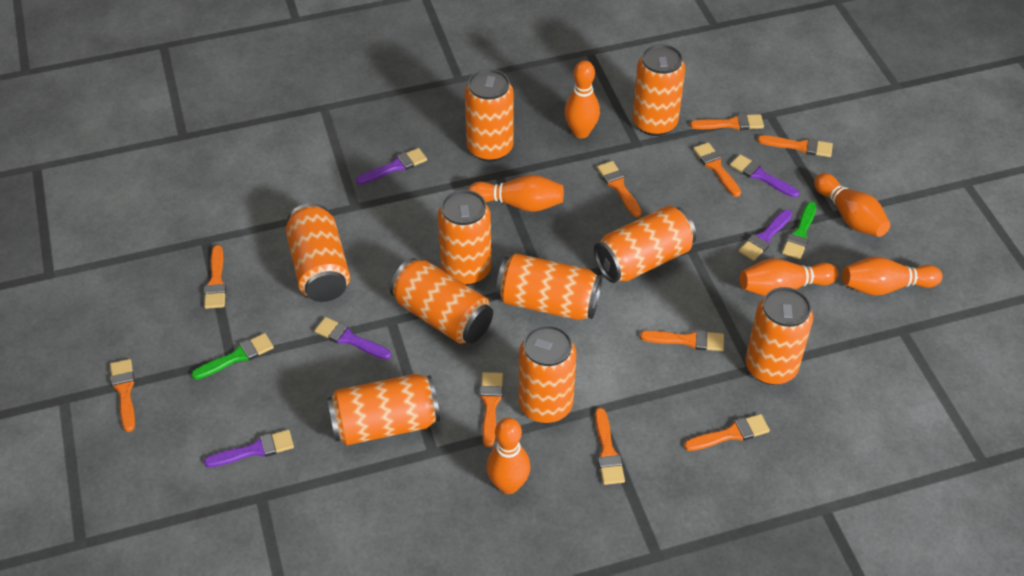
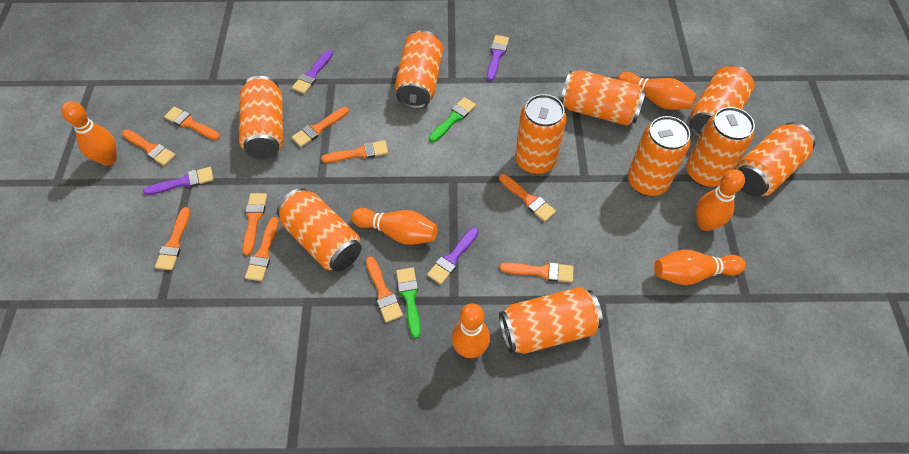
purple brush: [204,430,294,467] [314,317,391,360] [356,148,427,185] [730,154,799,198] [739,210,792,261] = 5 -> [143,167,214,195] [292,50,333,94] [427,227,479,285] [487,35,509,81] = 4

